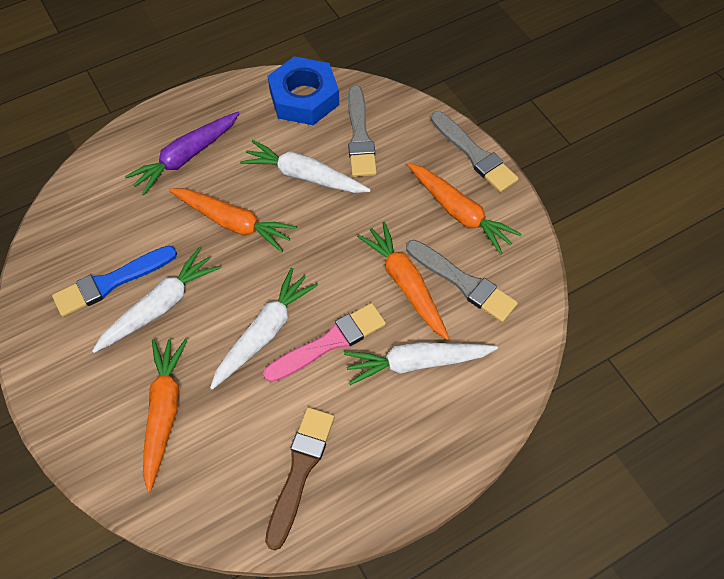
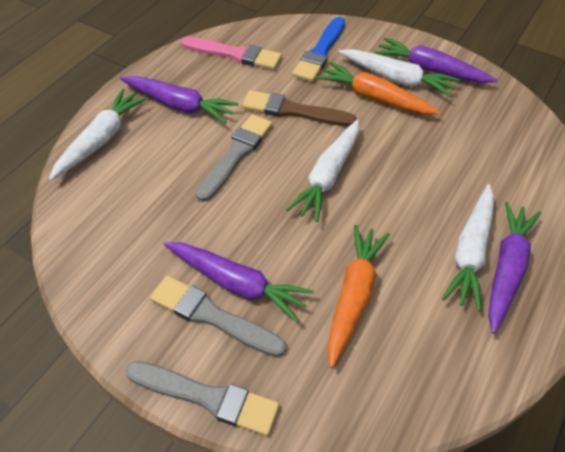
blue nut: [268,56,339,125] = 1 -> none = 0
orange carrot: [143,339,187,492] [169,188,297,252] [357,222,449,340] [407,163,522,255] = 4 -> [317,62,441,115] [327,225,390,368] = 2
purple carrot: [125,112,240,195] = 1 -> [120,76,239,123] [164,242,314,322] [375,37,498,83] [488,202,541,334] = 4

